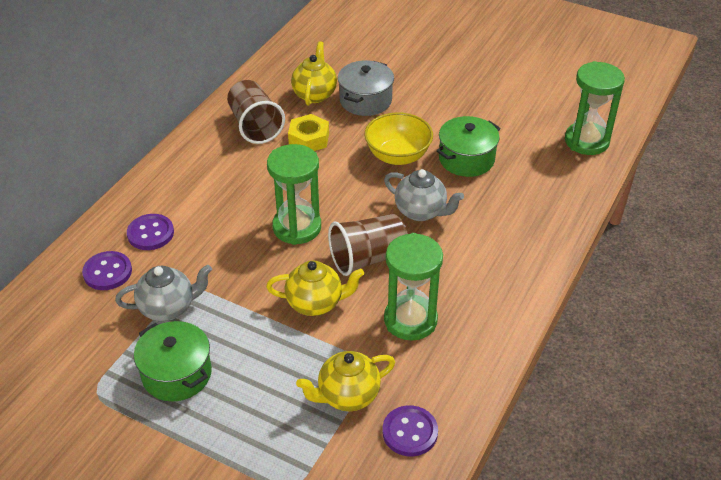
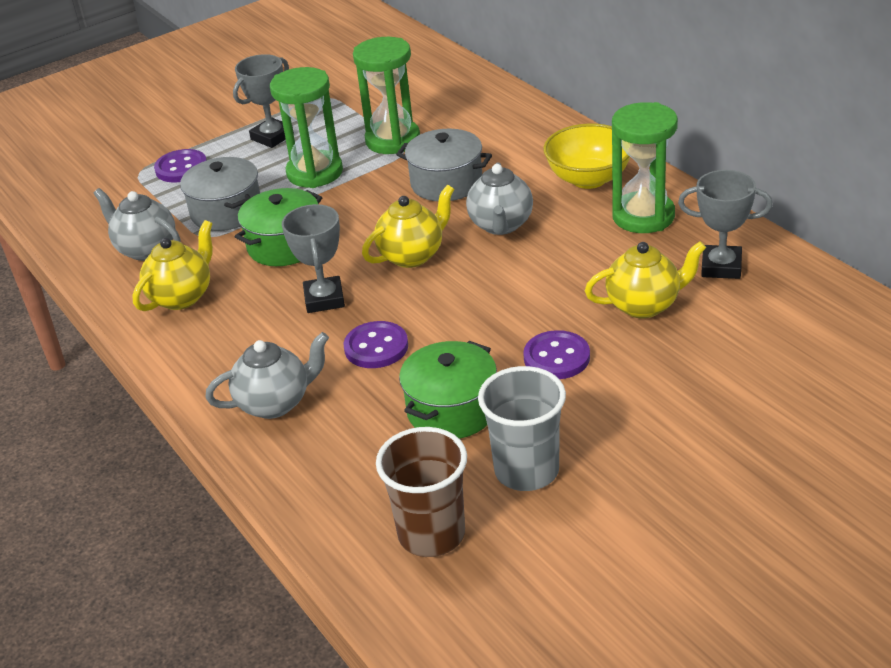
brown cup: [227,80,285,144] [328,214,408,276] = 2 -> [376,427,467,557] = 1
grey cup: none = 0 -> [478,366,566,491] = 1
grey pot: [338,60,394,116] = 1 -> [180,157,260,231] [396,129,492,201] = 2
grey teapot: [115,265,212,321] [384,169,464,221] = 2 -> [93,188,180,261] [206,332,329,419] [466,162,533,235] = 3
grey trophy: none = 0 -> [233,54,294,148] [282,204,345,313] [678,170,773,279] = 3
yellow nut: [288,114,329,151] = 1 -> none = 0

